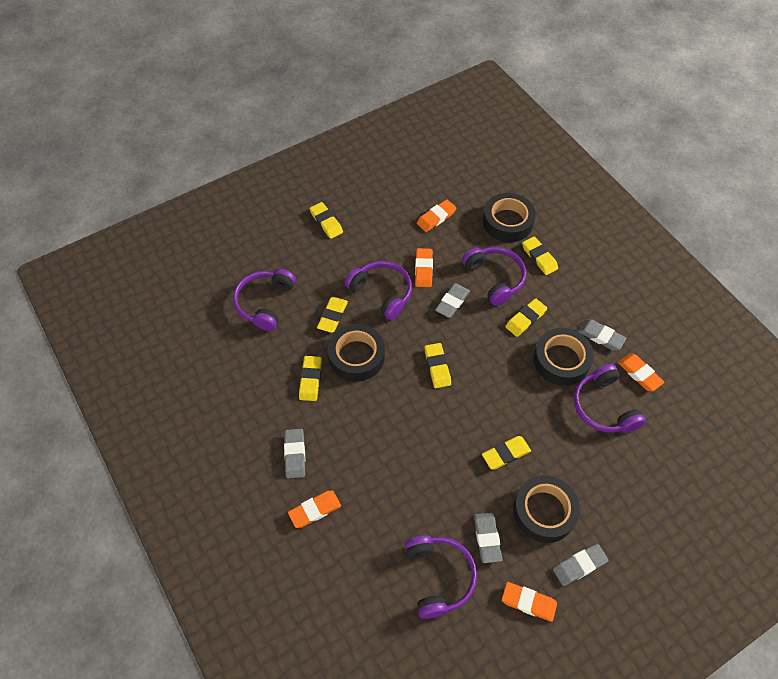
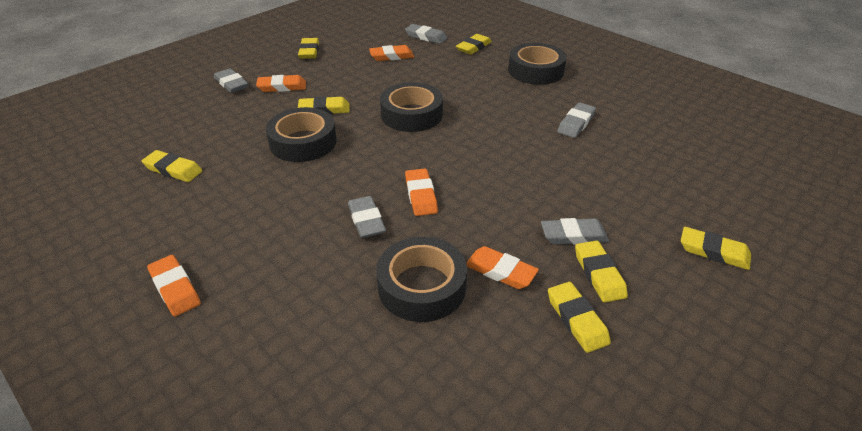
purple headphones: [233,269,296,331] [345,261,412,320] [405,535,477,619] [462,247,526,306] [574,364,646,433] = 5 -> none = 0

